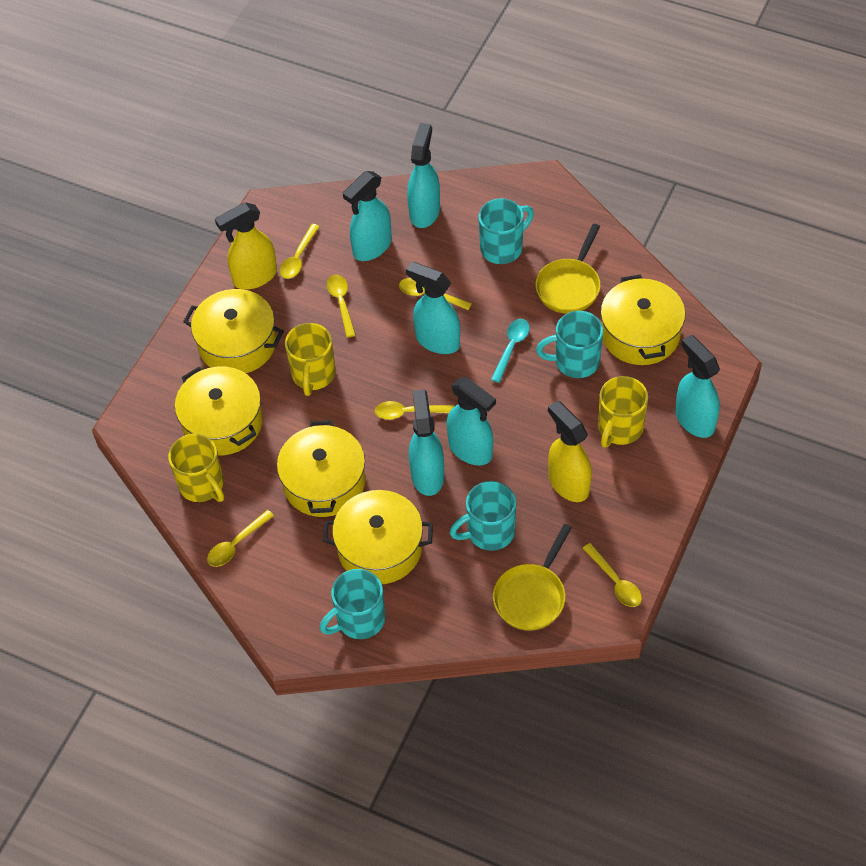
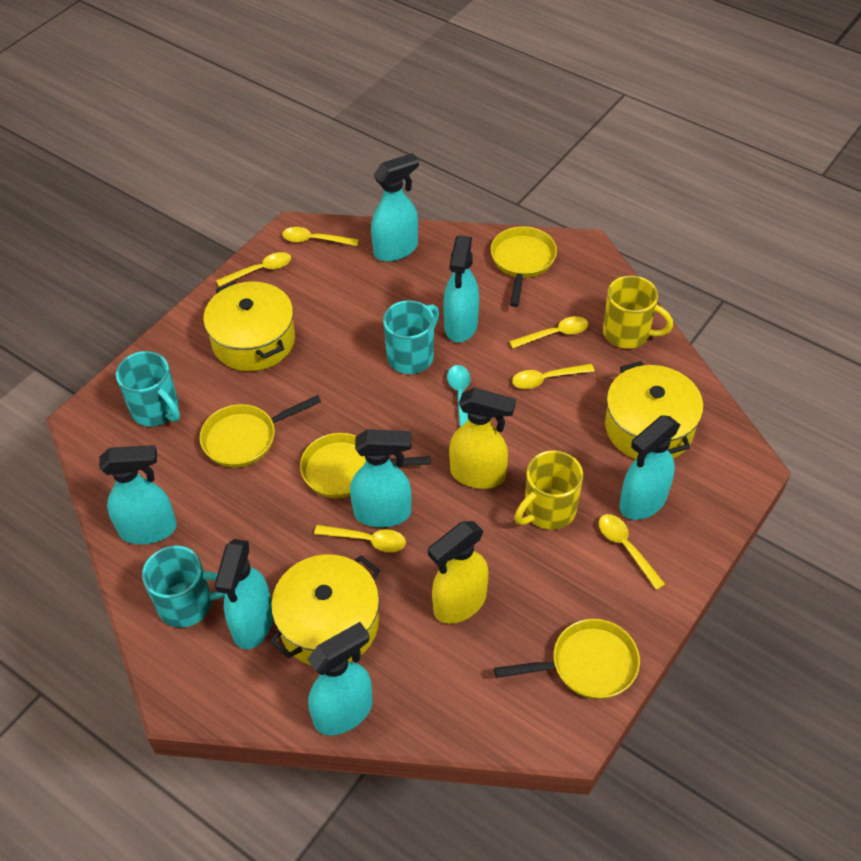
turquoise mug: [320,569,385,639] [450,481,516,551] [478,198,534,264] [536,311,603,378] = 4 -> [116,351,180,426] [142,546,225,628] [383,300,439,374] = 3
turquoise spray bottle: [343,171,392,261] [406,262,460,354] [407,123,440,228] [409,389,444,496] [447,377,496,466] [675,335,720,438] = 6 -> [99,445,177,544] [214,539,273,649] [307,622,373,735] [350,429,412,527] [371,153,419,262] [443,235,479,342] [620,415,680,520] = 7
yellow mug: [168,434,224,502] [285,323,335,396] [598,376,648,448] = 3 -> [515,450,583,530] [603,275,673,349] = 2
yellow pan: [493,524,572,631] [535,224,601,314] = 2 -> [200,395,321,468] [300,433,430,498] [491,226,557,307] [494,619,640,699] = 4
yellow pot: [175,366,263,456] [183,289,284,373] [277,420,365,517] [323,490,433,584] [601,274,685,365] = 5 -> [203,281,295,371] [270,554,380,666] [605,361,704,459] = 3

